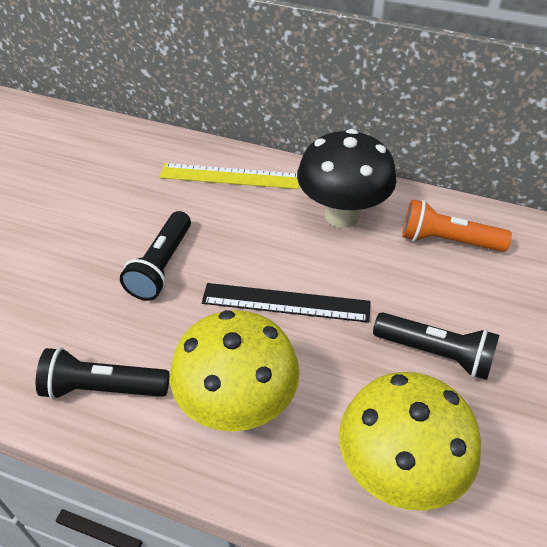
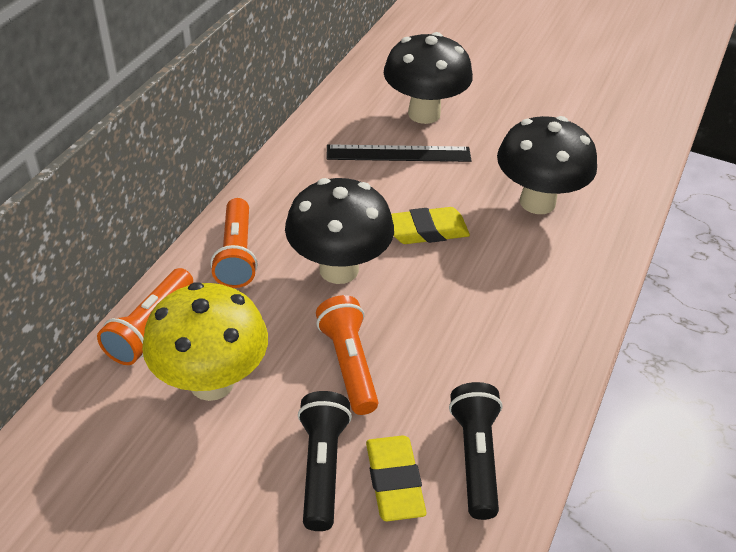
black flashlight: [36,347,170,400] [120,211,191,301] [373,312,499,380] = 3 -> [298,391,352,531] [449,382,503,520] = 2
black mushroom: [297,129,397,228] = 1 -> [285,178,394,284] [384,32,473,124] [497,116,597,214] = 3
orange flashlight: [402,199,512,252] = 1 -> [97,268,193,365] [210,198,258,288] [316,295,378,415] = 3
yellow eraser: none = 0 -> [366,435,426,521] [391,207,470,244] = 2
yellow mushroom: [170,310,300,432] [339,372,481,510] = 2 -> [142,282,268,401] = 1
yellow ruler: [160,163,299,189] = 1 -> none = 0

